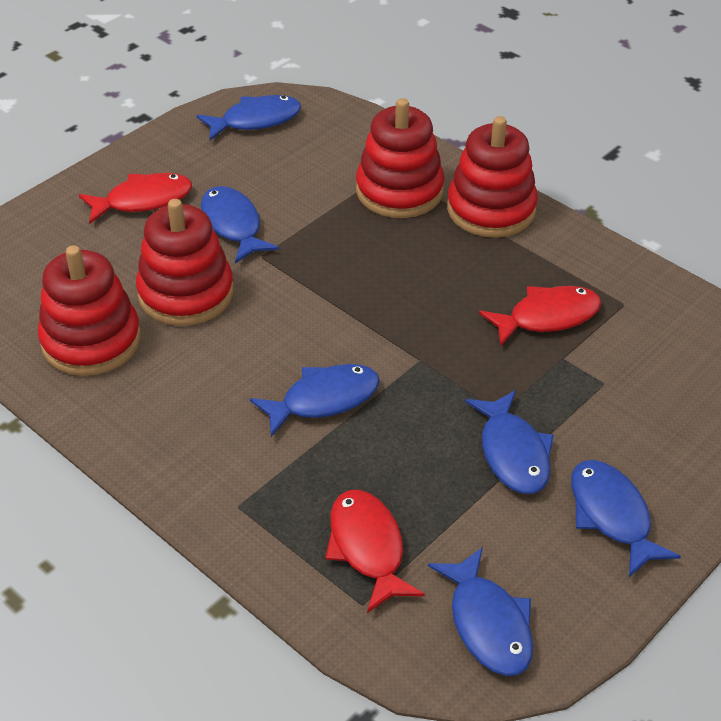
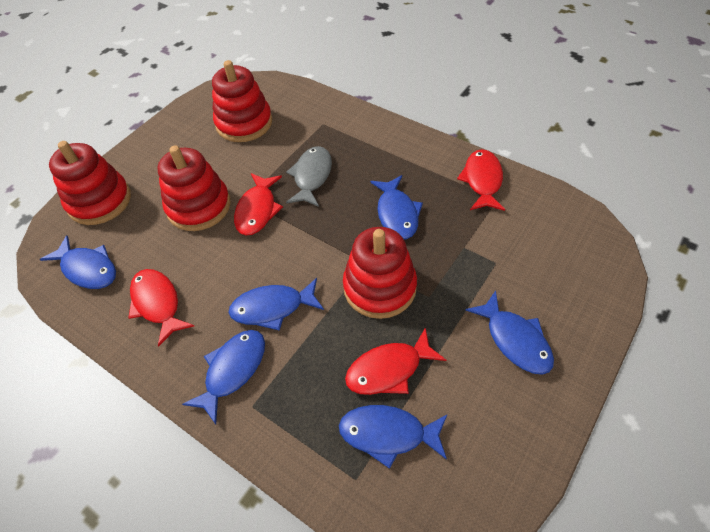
grey fish: none = 0 -> [286,146,332,207] = 1
red fish: [79,173,192,224] [325,490,425,613] [479,286,601,346] = 3 -> [128,269,194,347] [234,173,283,236] [345,327,446,395] [457,149,505,211] = 4

